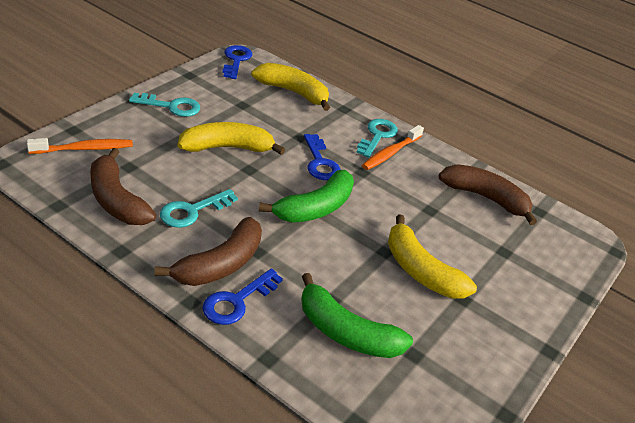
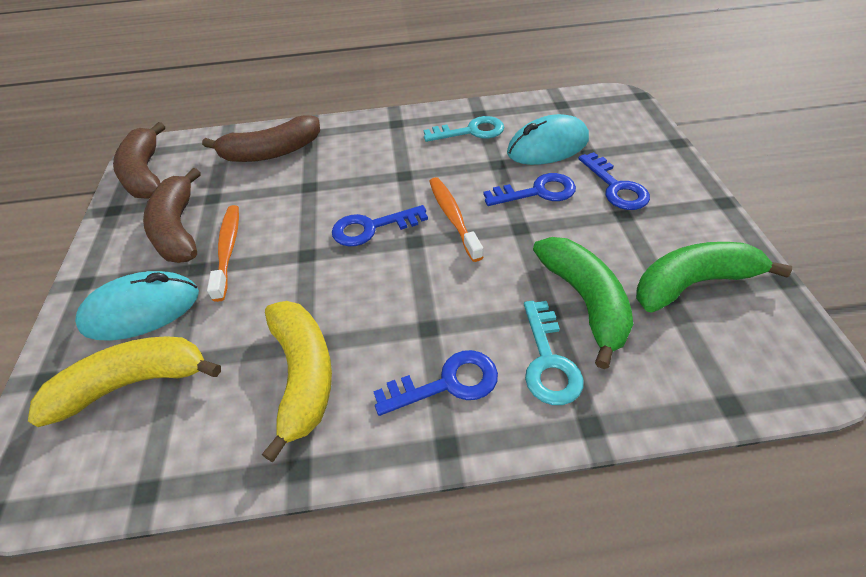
blue key: [203,269,283,325] [222,45,253,79] [304,134,341,180] = 3 -> [332,205,428,246] [373,350,498,416] [483,173,576,206] [578,152,650,210] = 4
turquoise key: [129,93,200,117] [160,189,238,228] [356,119,398,158] = 3 -> [424,116,504,142] [524,301,584,405] = 2
turquoise mouse: none = 0 -> [75,271,199,340] [507,114,589,165] = 2
yellow banana: [178,122,285,155] [251,63,330,111] [388,214,477,299] = 3 -> [28,336,221,427] [262,301,332,462] = 2

